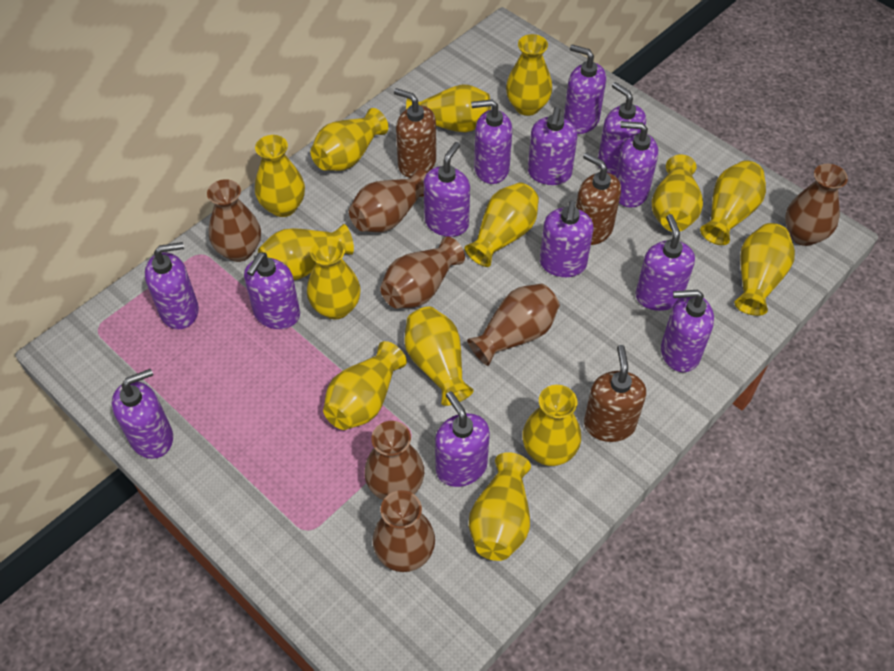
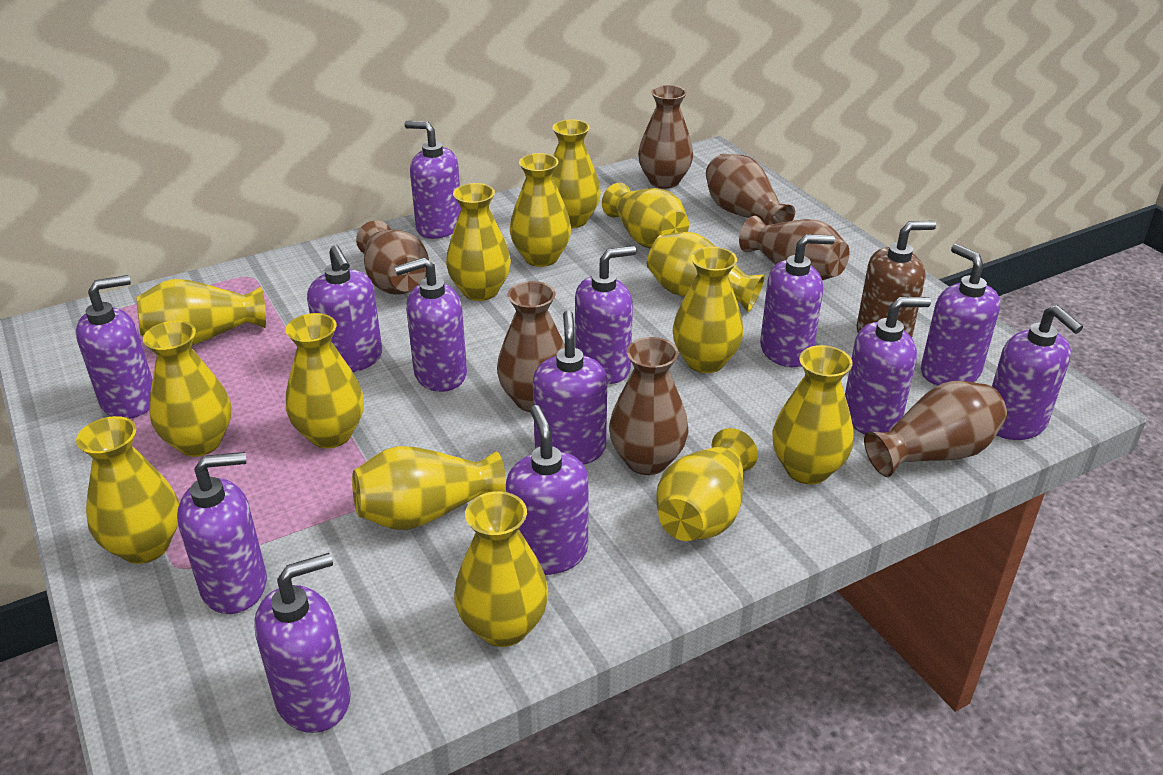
brown soap dispenser: [394,88,436,178] [576,152,621,245] [584,345,646,442] = 3 -> [857,221,936,338] = 1

